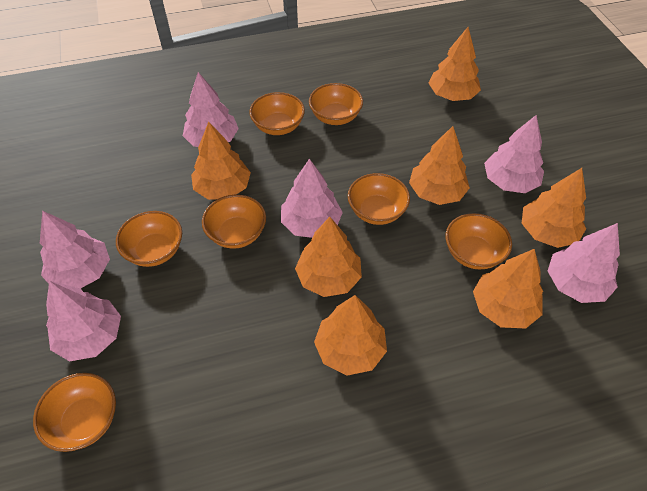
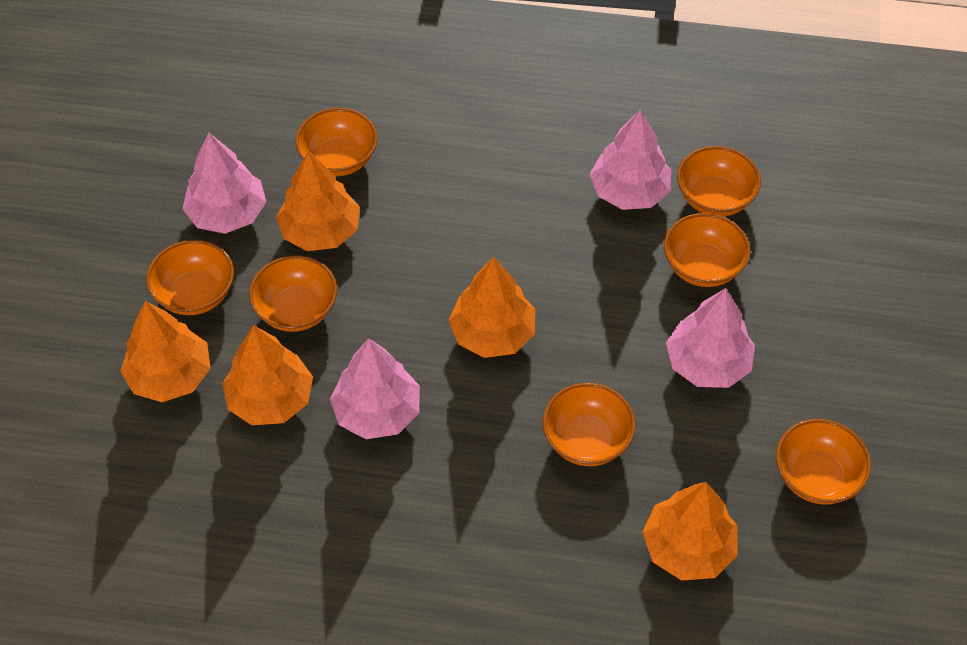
orange tree: [191,122,251,200] [295,217,362,297] [314,295,387,376] [409,126,470,205] [429,27,481,101] [473,249,543,328] [522,168,586,248] = 7 -> [120,301,211,402] [223,325,313,425] [276,150,360,251] [448,257,535,358] [642,482,737,581] = 5
pink tree: [40,211,110,289] [46,281,121,361] [183,72,239,147] [281,159,343,238] [484,115,544,193] [548,223,620,303] = 6 -> [183,132,266,234] [330,339,420,439] [590,110,671,210] [666,288,755,388] = 4

